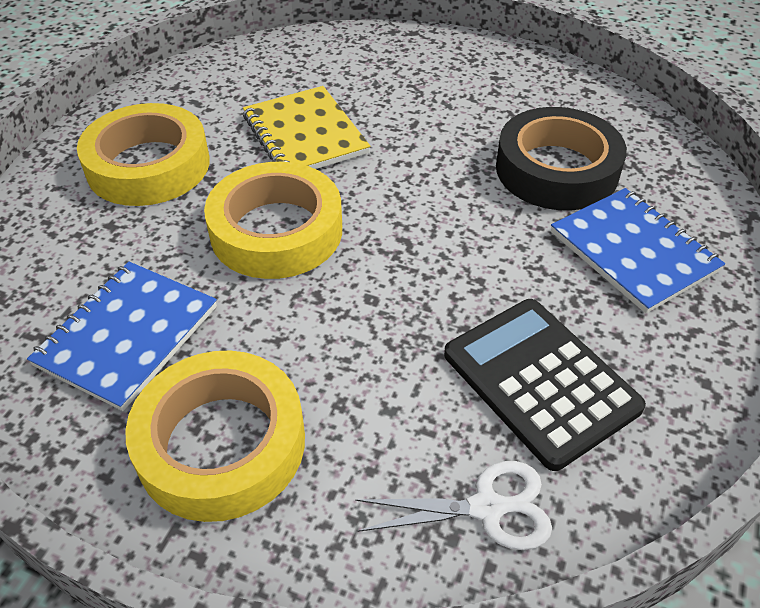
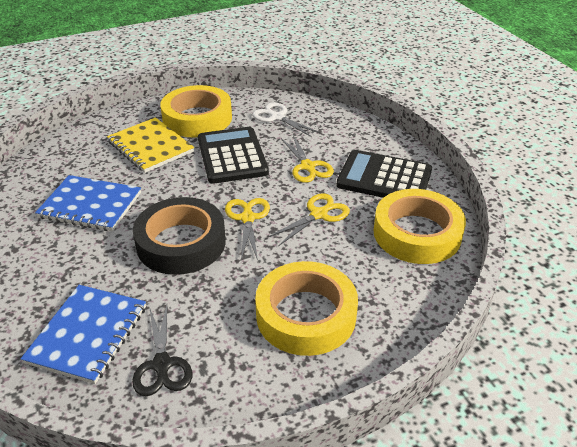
black calculator: [444,299,646,471] = 1 -> [198,127,269,184] [337,150,432,198] = 2
black scissors: none = 0 -> [132,305,192,396] = 1
yellow scissors: none = 0 -> [225,198,270,260] [268,194,350,246] [281,135,334,183] = 3

